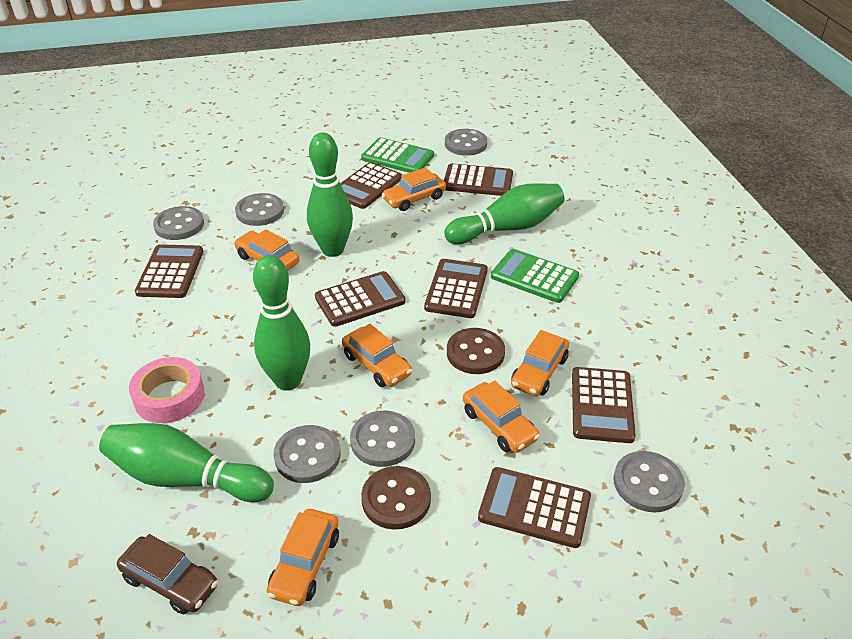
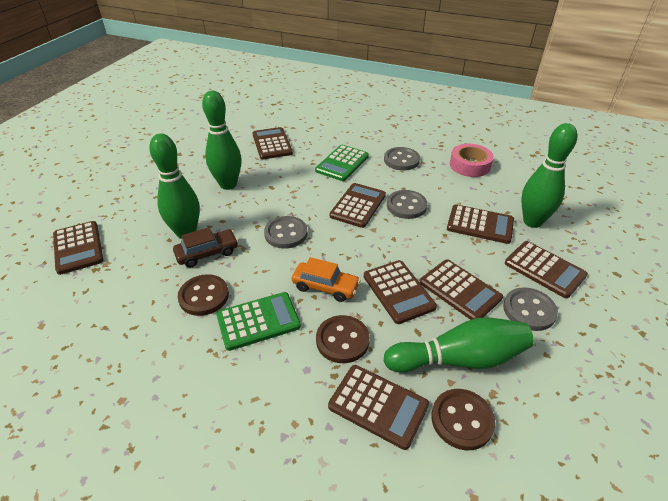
brown button: [361,466,431,530] [447,328,505,374] = 2 -> [178,274,229,316] [316,315,370,363] [431,389,495,450] = 3
brown calculator: [135,244,203,298] [315,271,405,327] [340,162,402,209] [424,259,488,318] [444,163,513,196] [478,467,591,548] [572,367,636,443] = 7 -> [53,221,103,275] [252,127,293,159] [328,365,429,450] [330,183,386,228] [364,260,437,324] [420,259,503,320] [447,204,514,244] [505,241,588,298] = 8
grey button: [153,206,204,240] [235,193,284,226] [273,425,341,483] [350,411,415,467] [445,129,487,156] [613,451,685,512] = 6 -> [264,216,307,249] [384,147,420,171] [387,190,428,219] [503,287,558,331] = 4
orange car: [234,229,300,271] [267,509,339,606] [342,324,412,387] [382,167,446,211] [463,381,540,453] [511,330,569,396] = 6 -> [292,257,361,302] = 1

